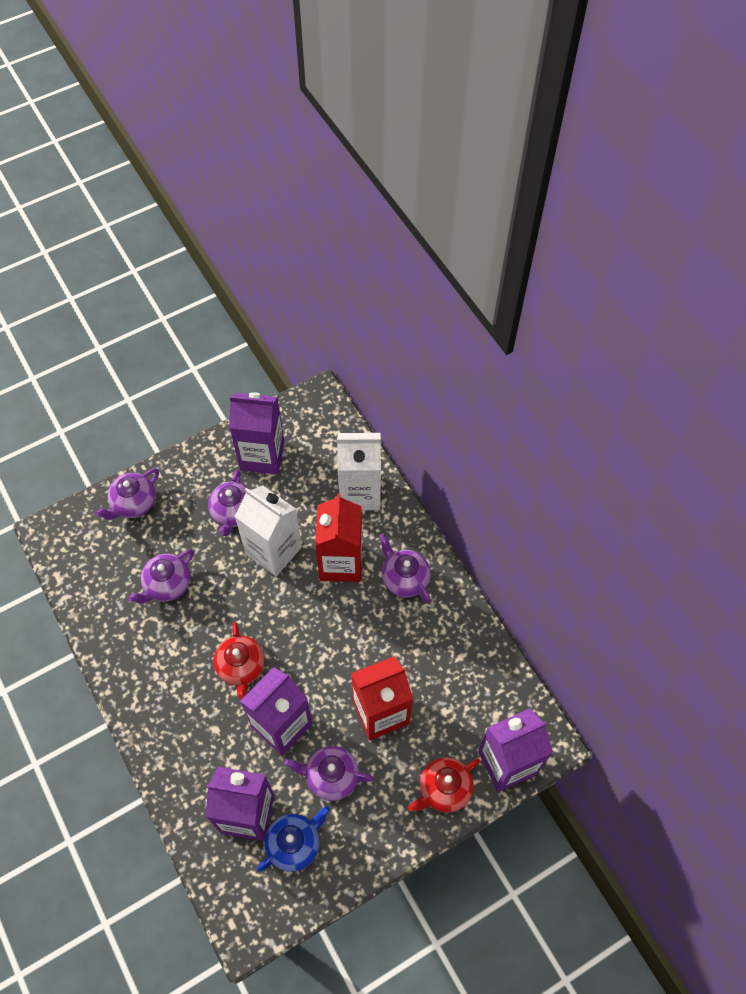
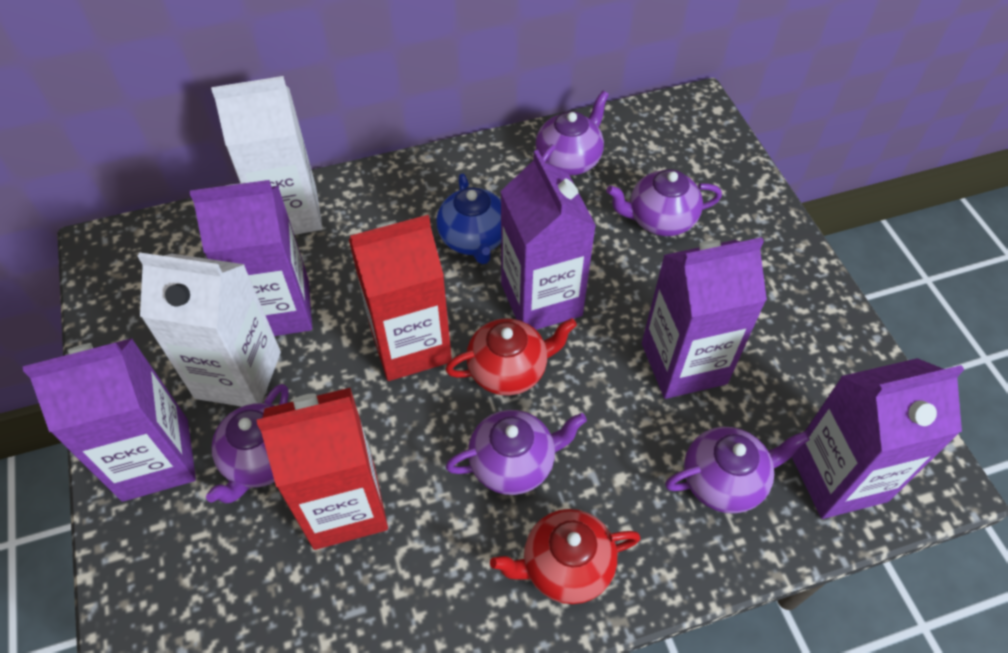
purple carton: [206,766,274,841] [229,392,285,475] [240,667,312,756] [478,708,553,792] = 4 -> [23,338,196,502] [190,180,312,336] [500,150,596,330] [642,237,767,399] [792,358,964,519] = 5

